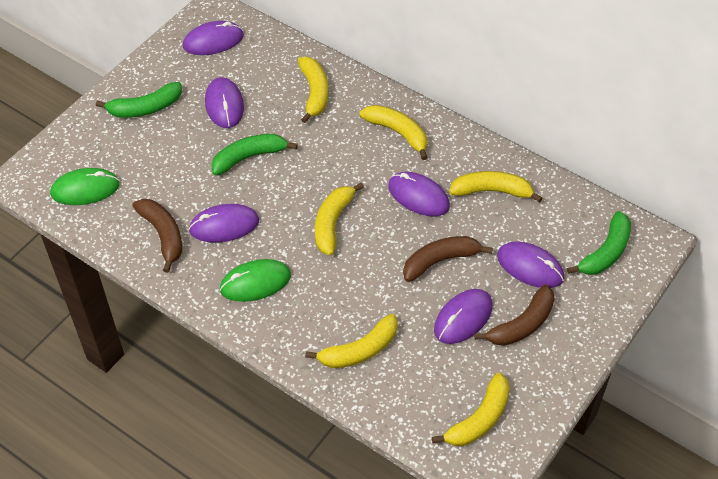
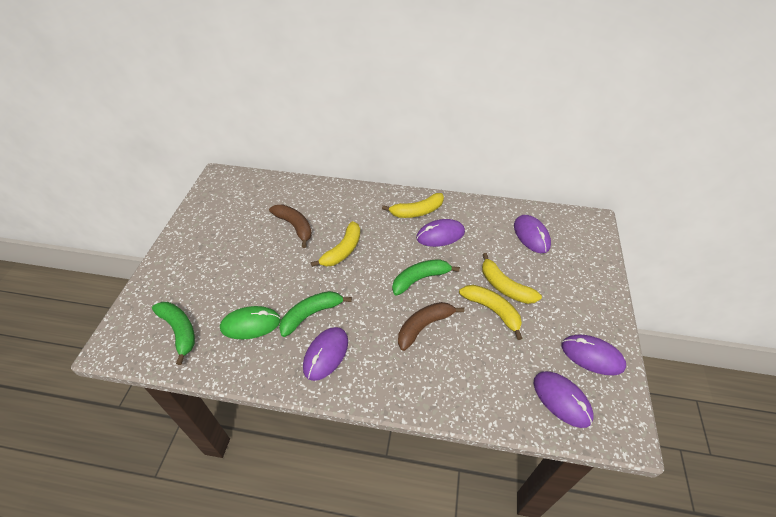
brown banana: [132,199,182,273] [403,236,493,282] [474,284,555,346] = 3 -> [269,204,312,248] [398,302,464,351] = 2
green mouse: [50,168,120,205] [220,259,291,302] = 2 -> [220,306,281,339] = 1
purple mouse: [183,21,244,55] [189,204,259,242] [205,77,244,128] [388,172,450,216] [434,289,492,344] [497,241,564,288] = 6 -> [303,327,348,381] [416,219,465,247] [514,215,551,253] [533,371,593,428] [562,335,626,375] = 5
yellow banana: [298,57,328,123] [305,314,398,368] [315,182,364,256] [360,105,428,160] [432,373,510,446] [449,171,543,203] = 6 -> [311,221,360,267] [382,193,444,218] [459,285,522,340] [482,253,542,304] = 4

